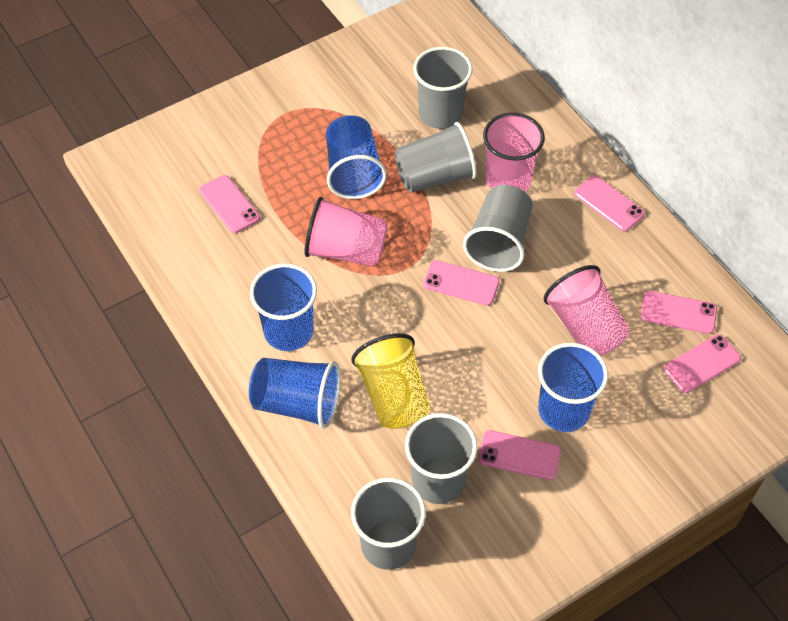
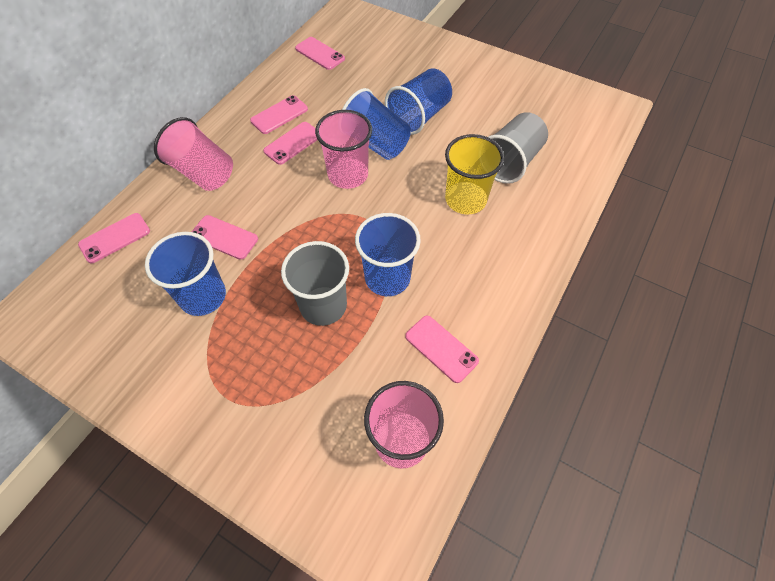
grey cup: [351,478,426,570] [395,122,477,193] [405,413,478,504] [413,47,473,129] [463,185,533,272] = 5 -> [281,241,349,326] [488,112,548,184] = 2

